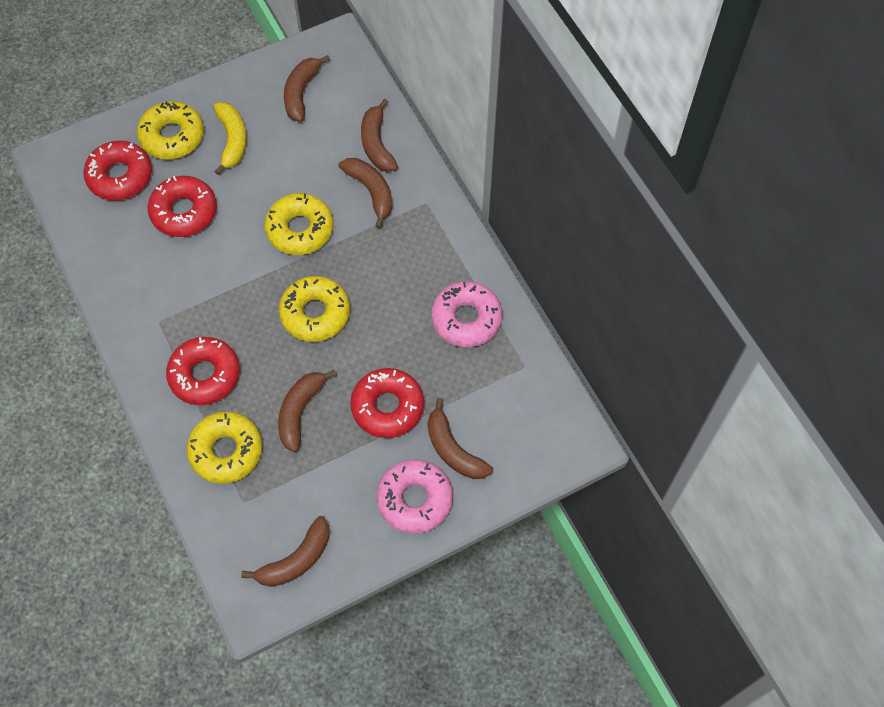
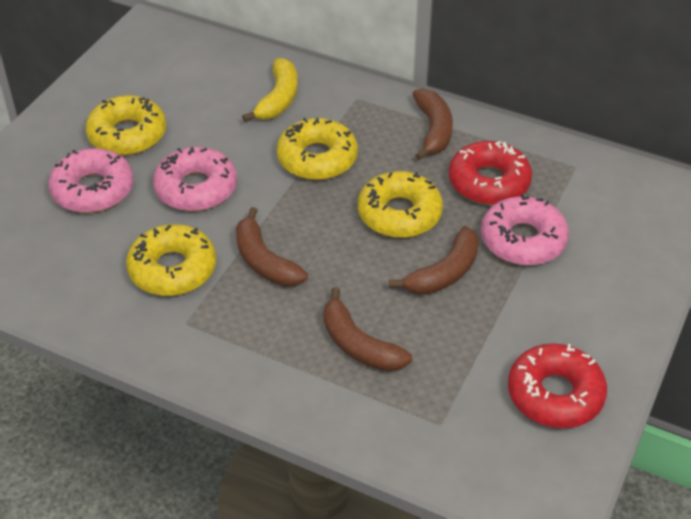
brown banana: [241,516,330,587] [278,370,336,452] [284,55,330,122] [338,158,393,229] [361,99,398,172] [428,398,493,479] = 6 -> [236,207,308,286] [323,287,412,372] [389,226,479,295] [412,88,453,160] = 4
pink donut: [377,459,453,534] [431,281,502,347] = 2 -> [48,148,134,213] [153,147,237,211] [481,194,569,266] = 3
red donut: [83,140,152,201] [148,176,217,237] [166,337,240,405] [350,368,424,438] = 4 -> [449,141,532,205] [508,343,607,428] = 2

